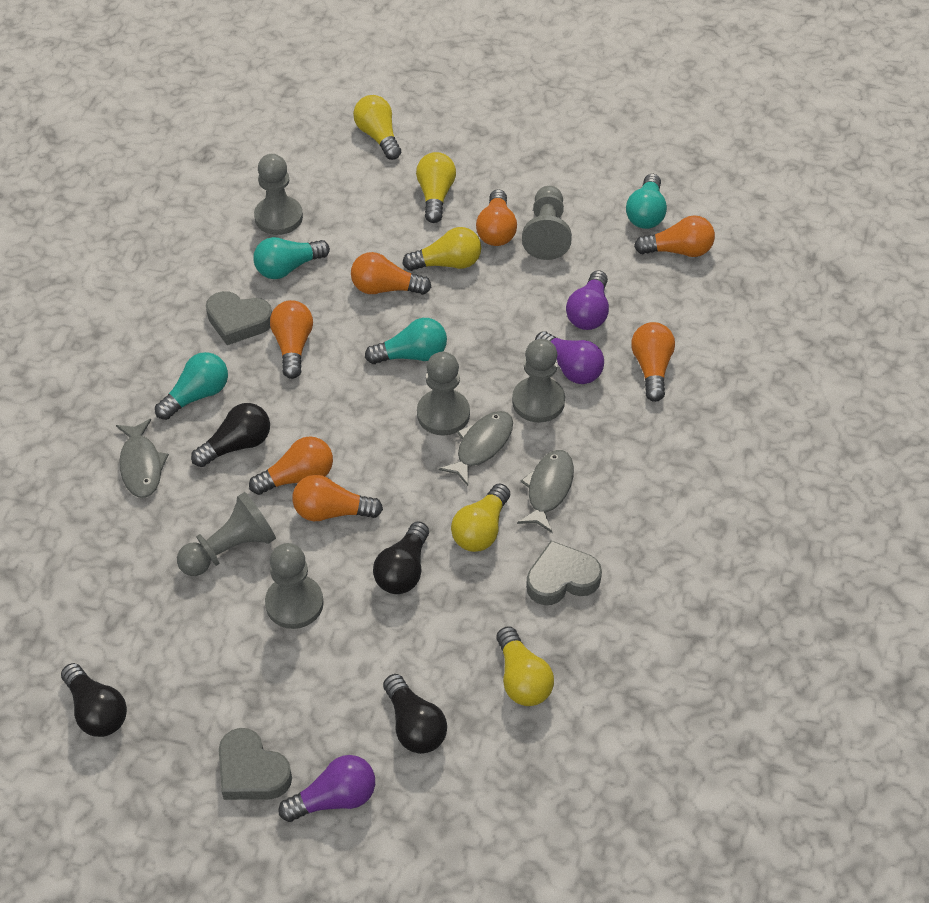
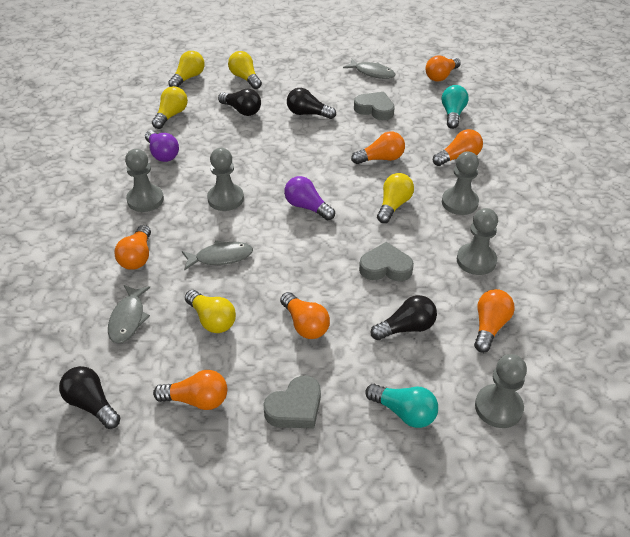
grey pawn: [177,492,276,576] [254,154,303,235] [265,543,324,629] [417,352,470,436] [512,339,565,423] [522,186,572,260] = 6 -> [125,149,164,212] [207,148,244,211] [442,151,479,215] [457,208,498,275] [475,354,527,428] = 5
purple light bulb: [279,755,375,822] [535,331,604,384] [566,270,609,330] = 3 -> [145,130,179,162] [284,176,335,220] = 2
turquoise light bulb: [155,352,228,420] [254,237,330,279] [365,318,447,364] [626,174,667,229] = 4 -> [365,384,438,428] [442,85,468,129] = 2

